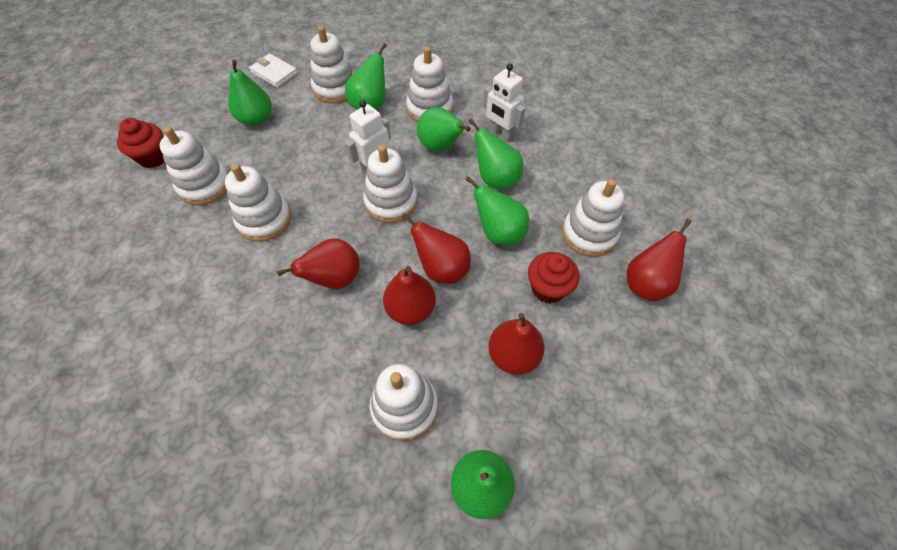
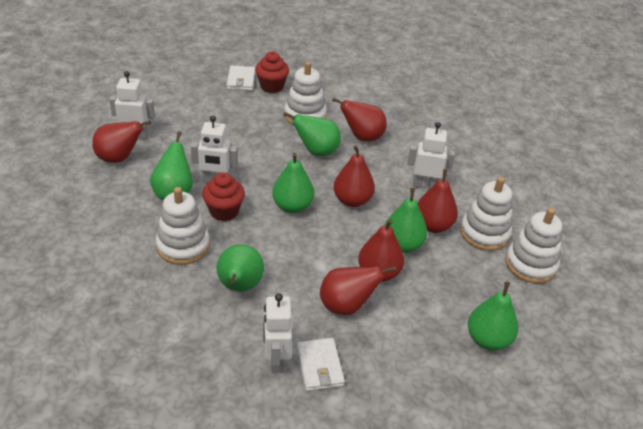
red pear: [277,238,360,289] [383,266,436,325] [401,213,471,284] [488,313,544,375] [627,219,692,302] = 5 -> [92,120,151,163] [320,266,397,315] [332,97,387,141] [333,145,375,207] [358,219,404,282] [418,169,458,233] = 6
white robot: [345,100,391,176] [483,63,526,142] = 2 -> [109,71,155,139] [191,116,238,183] [263,293,292,373] [407,122,455,189] = 4
white stacking toy: [159,127,228,205] [225,163,291,242] [310,26,354,104] [363,145,417,223] [370,364,438,441] [406,47,453,122] [562,179,624,257] = 7 -> [156,187,210,265] [284,61,327,126] [460,177,512,251] [505,208,562,284] = 4
white wallet: [249,53,298,88] = 1 -> [227,66,255,91] [296,338,345,391] = 2

